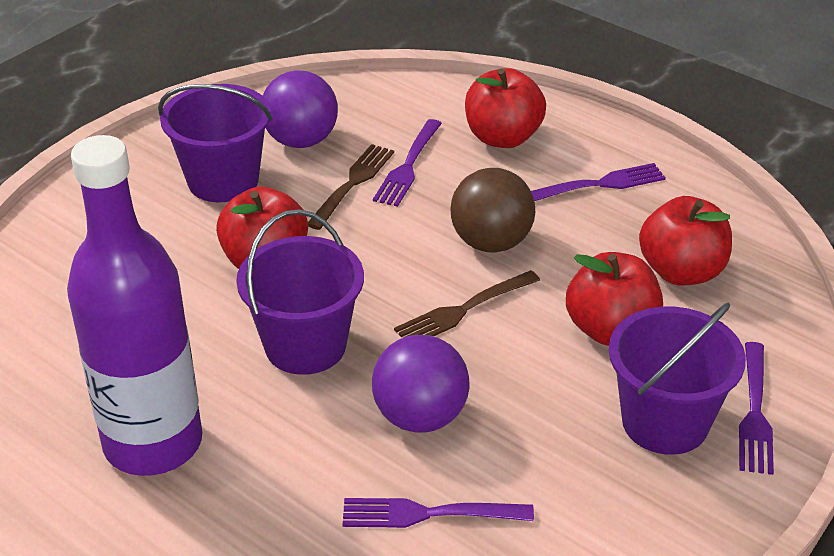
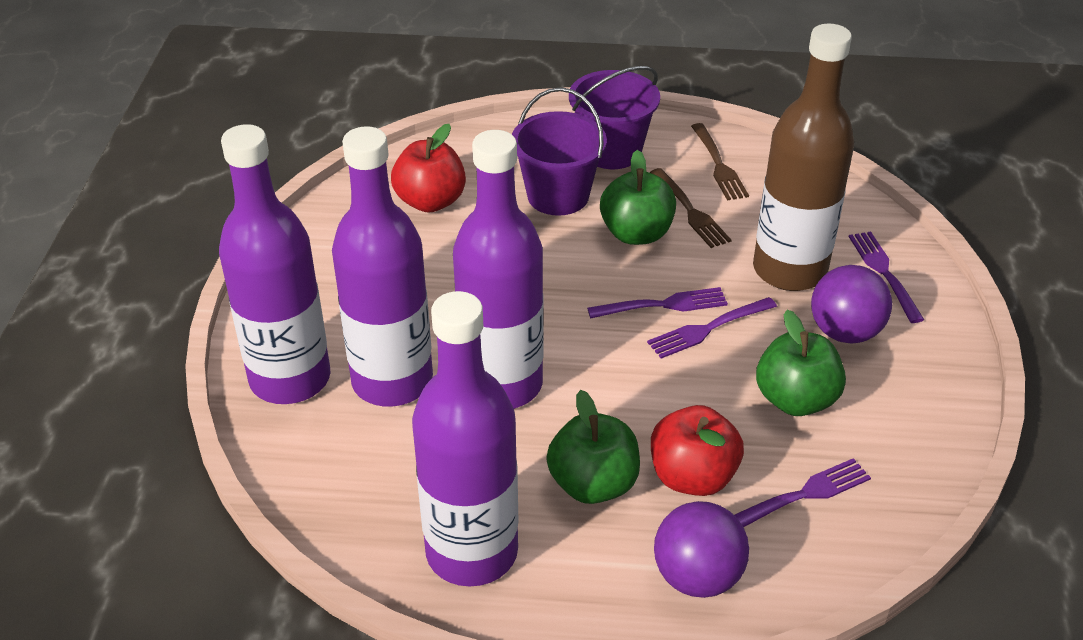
brown ball: [451,168,535,253] = 1 -> none = 0
brown bottle: none = 0 -> [753,24,854,291] = 1
green apple: none = 0 -> [546,390,640,504] [600,150,676,245] [756,310,846,416] = 3
purple bottle: [67,135,202,476] = 1 -> [219,124,330,404] [332,126,433,407] [412,291,519,587] [453,130,544,409] = 4
purple bucket: [158,84,272,202] [236,209,364,375] [609,303,746,455] = 3 -> [512,87,607,216] [569,66,660,169] = 2
red apple: [216,186,308,269] [465,68,546,148] [566,252,663,346] [639,196,732,285] = 4 -> [391,124,466,213] [651,405,744,496] = 2

